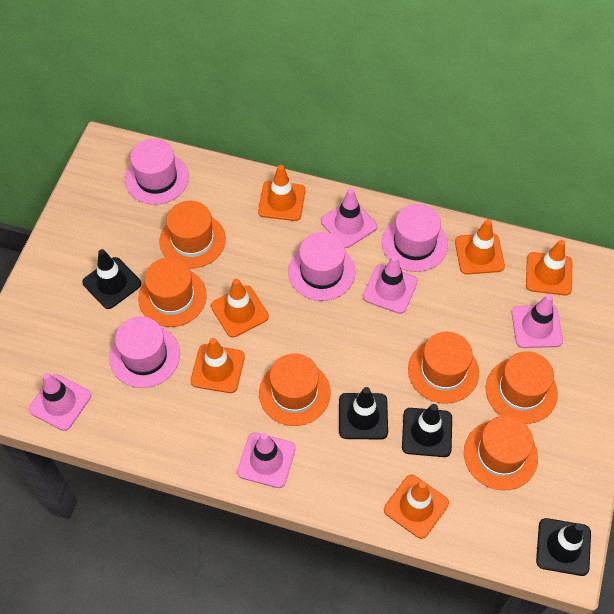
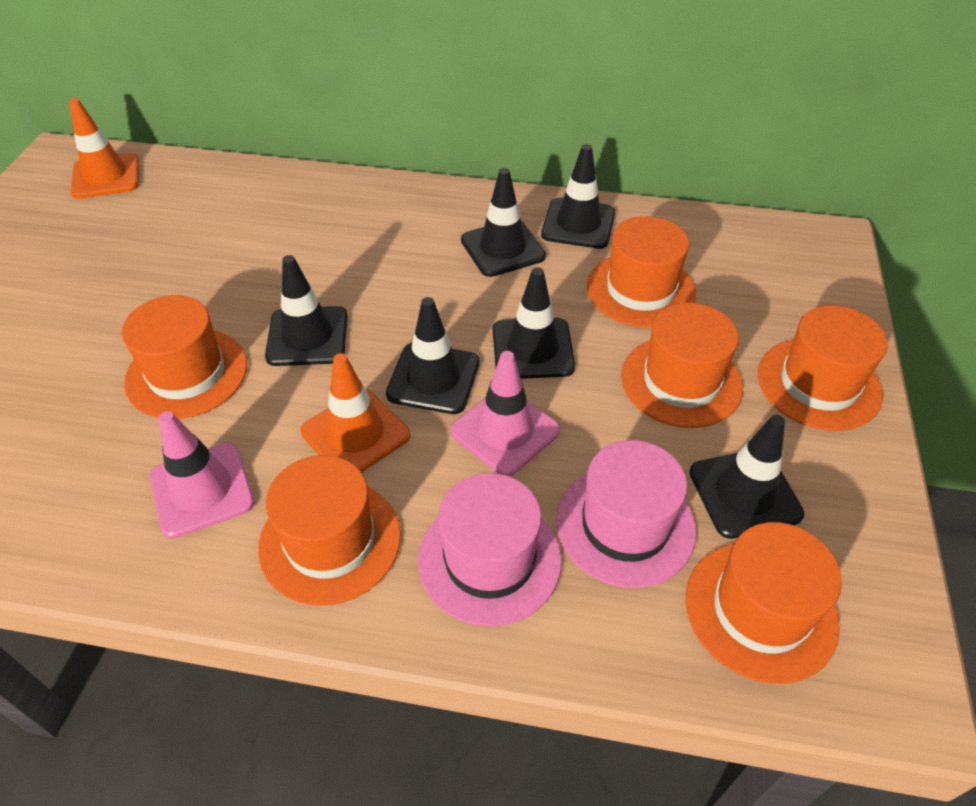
black traffic cone: [82,249,141,309] [339,387,388,439] [402,404,452,457] [536,518,591,576] = 4 -> [265,255,348,366] [386,297,480,414] [461,168,546,277] [493,267,575,379] [541,144,615,249] [689,415,804,539] = 6
orange traffic cone: [190,338,245,393] [211,278,269,337] [258,165,306,221] [384,475,449,539] [455,219,505,275] [526,240,572,295] = 6 -> [69,98,139,199] [301,353,410,473] = 2
pink hat: [109,317,180,388] [125,139,189,205] [288,232,355,301] [382,204,448,272] = 4 -> [418,473,562,627] [556,440,696,588] = 2
pink traffic cone: [29,373,91,431] [237,432,296,488] [321,188,377,248] [363,255,418,314] [512,294,563,348] = 5 -> [150,411,255,538] [450,351,560,476] = 2

